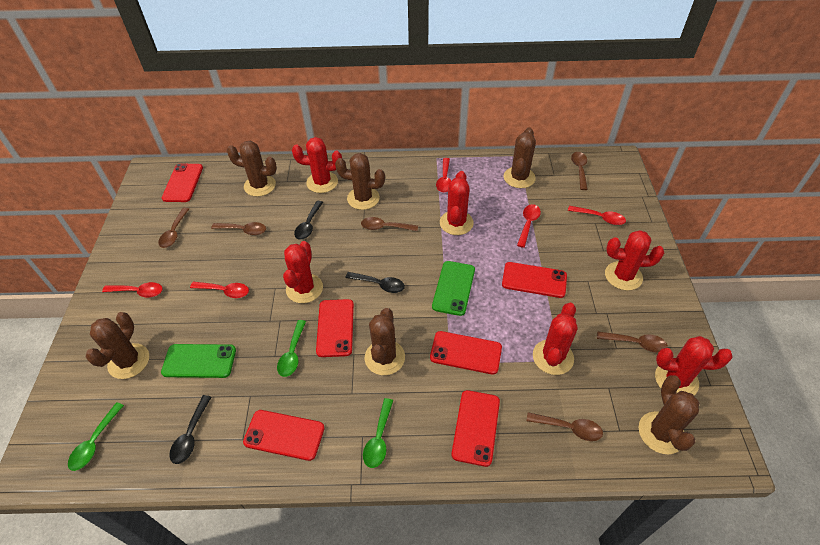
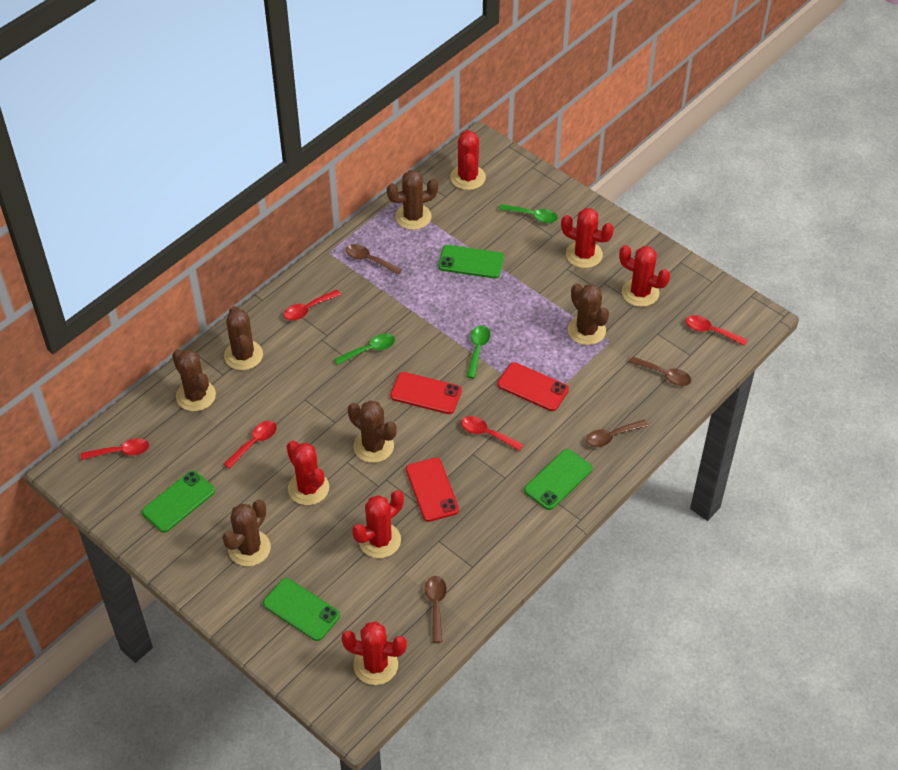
black spoon: [169,395,211,464] [294,201,323,240] [345,272,405,293] = 3 -> none = 0
brown spoon: [158,208,189,248] [211,222,266,235] [361,217,418,231] [526,412,603,441] [571,152,588,190] [597,331,668,353] = 6 -> [346,244,402,275] [425,576,447,643] [586,420,648,447] [629,356,691,386] = 4
green phone: [161,344,236,378] [432,261,475,316] = 2 -> [142,470,215,533] [263,578,340,641] [438,245,504,278] [524,449,592,510] = 4
red phone: [162,163,203,202] [243,410,325,461] [316,299,354,357] [430,331,502,375] [452,390,500,467] [502,262,567,298] = 6 -> [390,372,462,414] [406,458,459,522] [497,362,569,411] = 3

